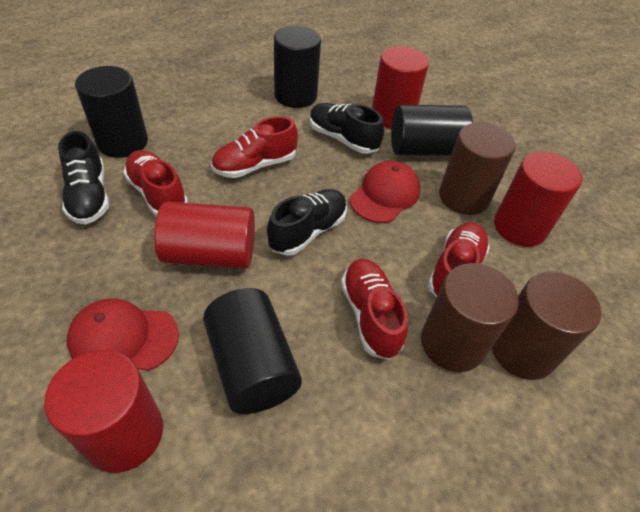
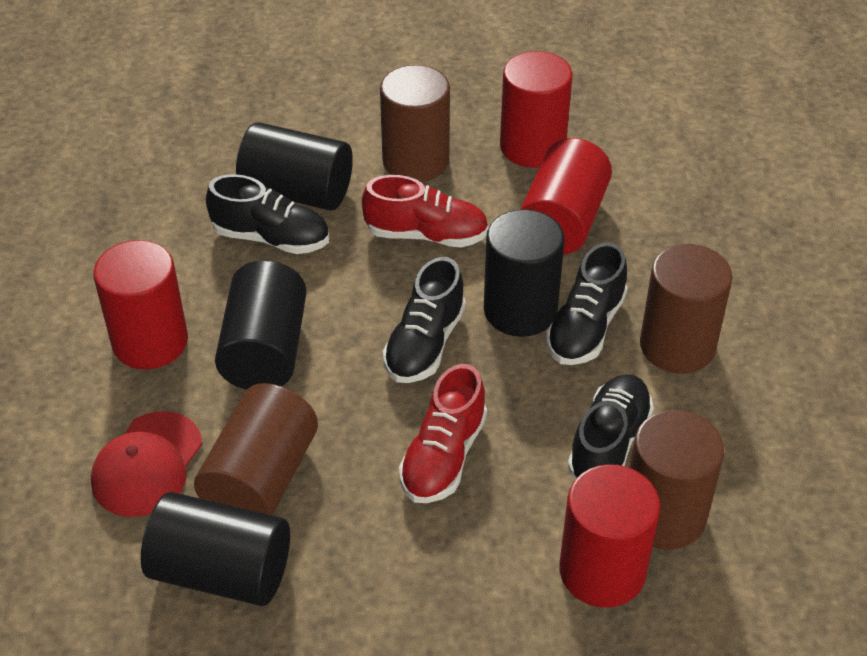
black shoe: [58,131,109,225] [267,189,347,256] [310,103,384,154] = 3 -> [206,174,329,254] [383,257,466,383] [546,242,628,365] [567,374,654,479] = 4
brown cylinder: [421,263,519,372] [439,122,516,215] [492,271,601,380] = 3 -> [194,383,318,515] [380,65,450,182] [630,410,724,550] [640,244,732,374] = 4
red cap: [67,298,179,371] [350,161,420,223] = 2 -> [91,411,202,517] = 1
red shoe: [123,150,188,217] [211,116,298,178] [341,259,408,360] [428,222,490,298] = 4 -> [362,175,489,248] [399,364,487,503] = 2

